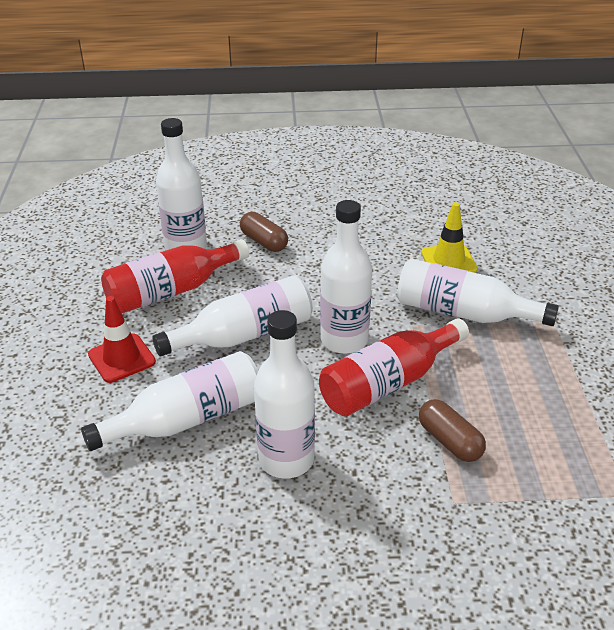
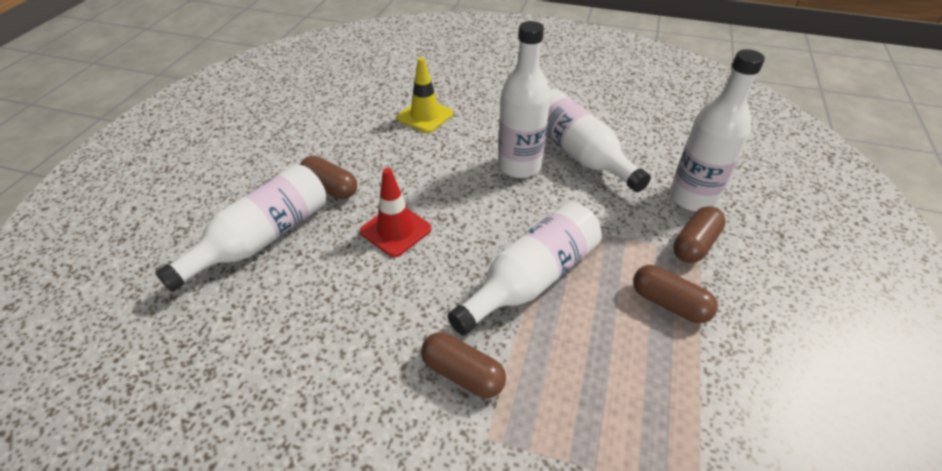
brown capsule: [240,212,288,252] [419,399,486,462] = 2 -> [300,156,357,199] [421,332,506,398] [633,265,718,323] [673,206,726,263] = 4
red bottle: [101,239,249,313] [319,318,469,416] = 2 -> none = 0
white bottle: [81,351,258,451] [152,275,313,356] [156,118,207,250] [254,310,315,479] [320,200,372,354] [397,259,559,326] = 6 -> [155,164,326,292] [448,202,602,335] [498,21,551,178] [546,89,651,192] [670,49,765,212] = 5

